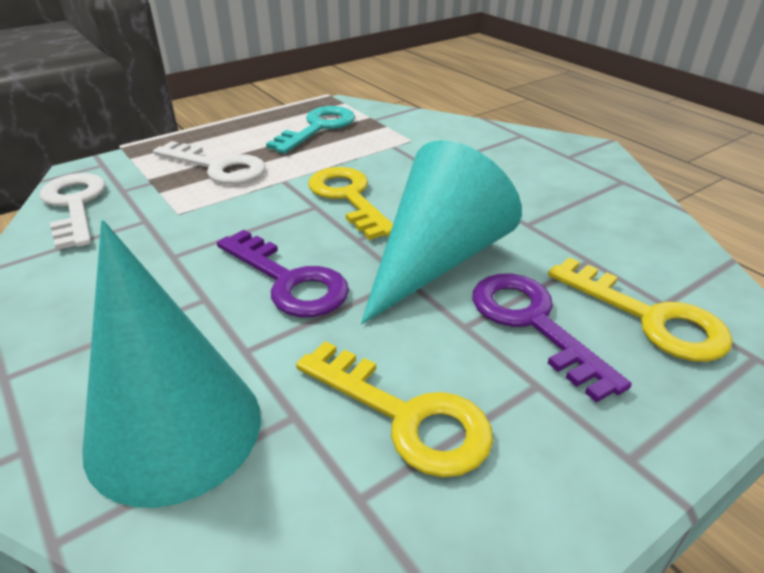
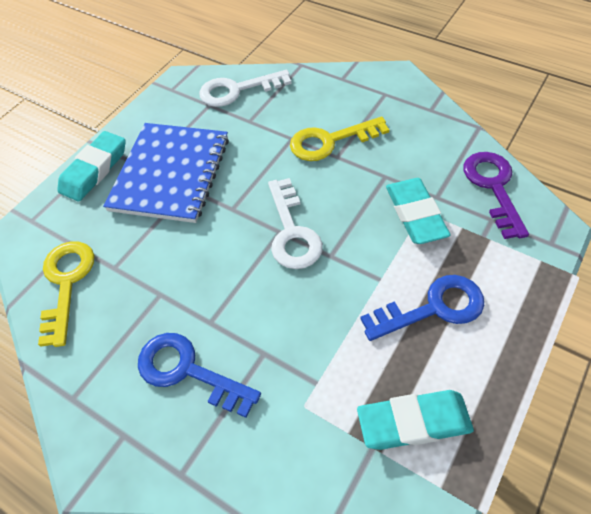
blue key: none = 0 -> [138,333,261,418] [360,275,484,341] = 2
blue notebook: none = 0 -> [103,123,229,223] = 1
purple key: [217,230,349,317] [472,274,632,403] = 2 -> [463,152,529,239] = 1
turquoise cone: [82,220,261,508] [361,140,522,324] = 2 -> none = 0
turquoise eraser: none = 0 -> [57,131,126,202] [357,390,474,450] [386,178,451,244] = 3
turquoise key: [266,106,355,154] = 1 -> none = 0
yellow key: [296,341,493,477] [308,167,393,240] [548,257,733,362] = 3 -> [38,241,95,347] [290,117,389,161] = 2

